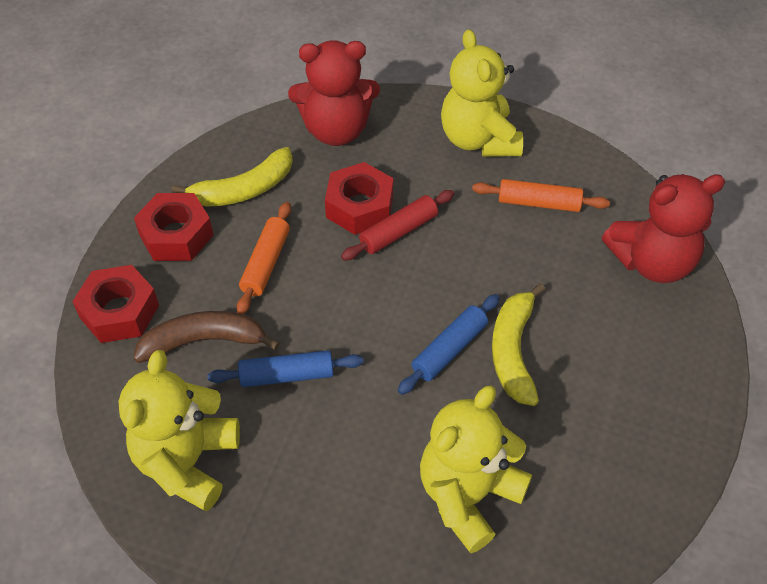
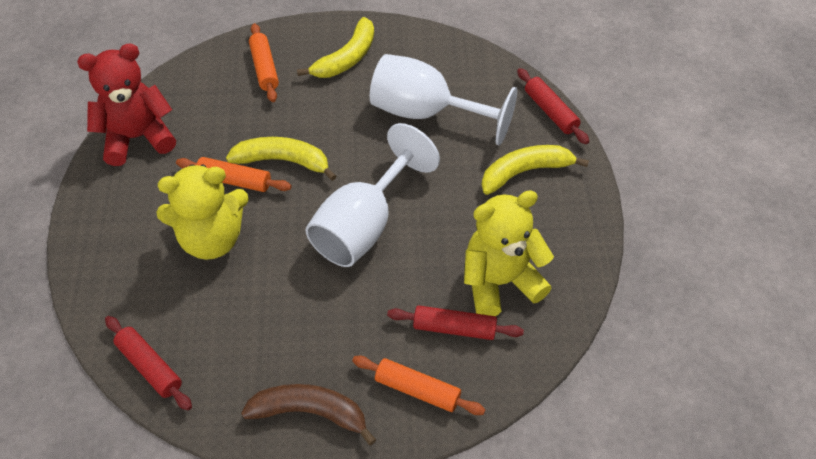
blue rolling pin: [207,350,364,387] [398,294,500,395] = 2 -> none = 0
orange rolling pin: [237,202,291,314] [472,179,610,212] = 2 -> [176,157,292,192] [249,23,279,102] [352,356,486,415] = 3
red nut: [72,265,159,343] [134,193,213,261] [325,162,393,235] = 3 -> none = 0
red rolling pin: [341,190,454,261] = 1 -> [105,316,192,410] [387,305,524,340] [517,68,589,144] = 3
red teddy bear: [288,40,380,146] [602,174,725,283] = 2 -> [77,44,176,166] = 1
white goblet: none = 0 -> [305,123,440,267] [370,54,517,146] = 2
yellow banana: [171,147,293,206] [492,283,545,406] = 2 -> [226,137,337,181] [297,17,374,78] [482,145,589,195] = 3
yellow teddy bear: [119,350,240,511] [420,386,532,553] [441,29,523,157] = 3 -> [156,164,249,260] [464,190,554,316] = 2

